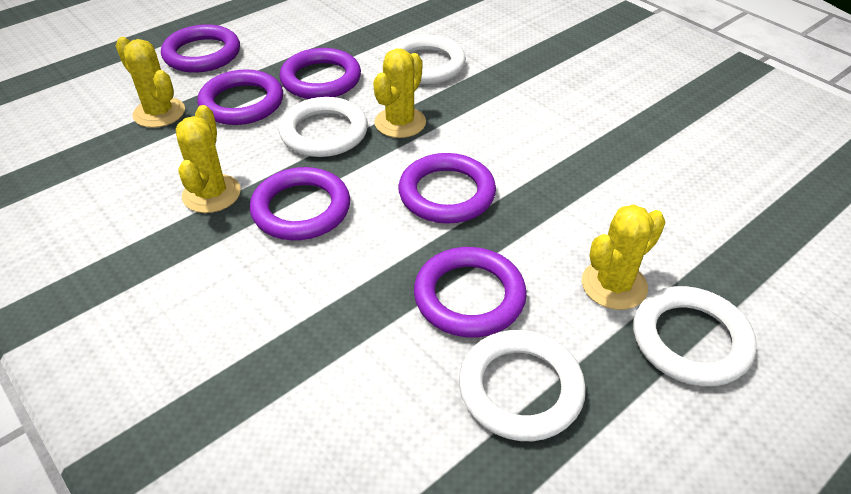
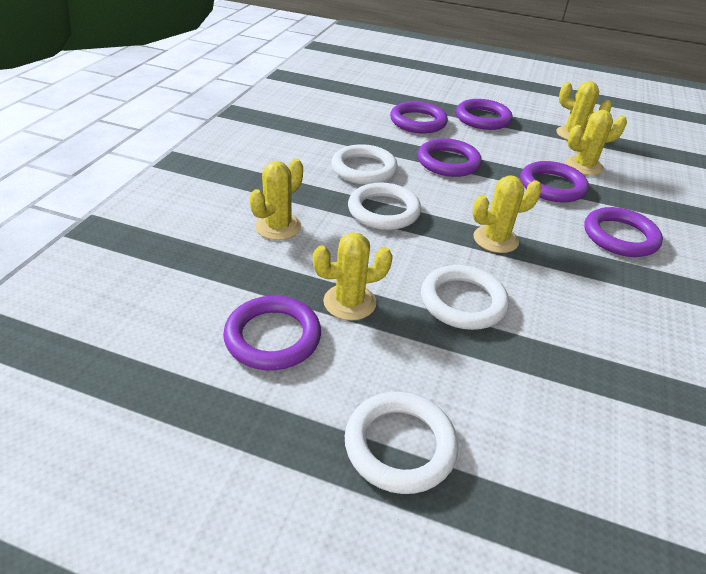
yellow cactus: [116,37,185,128] [176,105,241,213] [373,48,426,138] [581,205,666,310] = 4 -> [249,158,303,240] [313,232,393,321] [472,175,542,253] [556,81,612,140] [566,110,627,176] = 5

